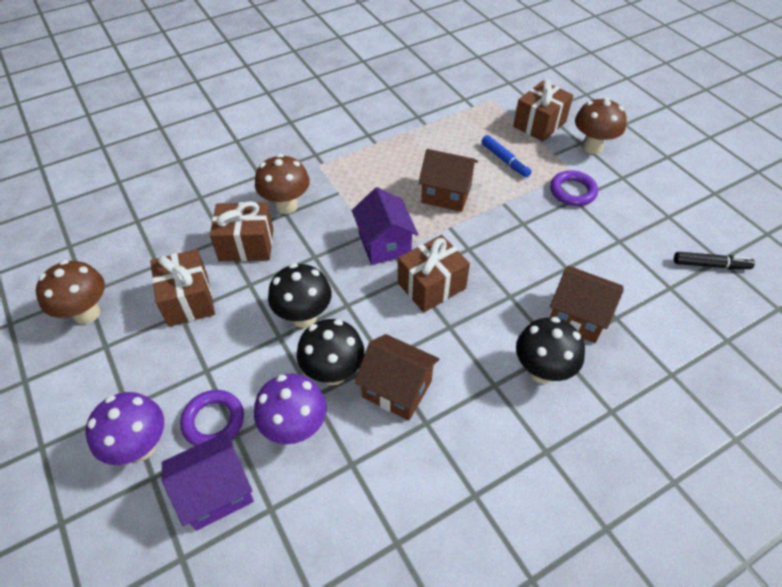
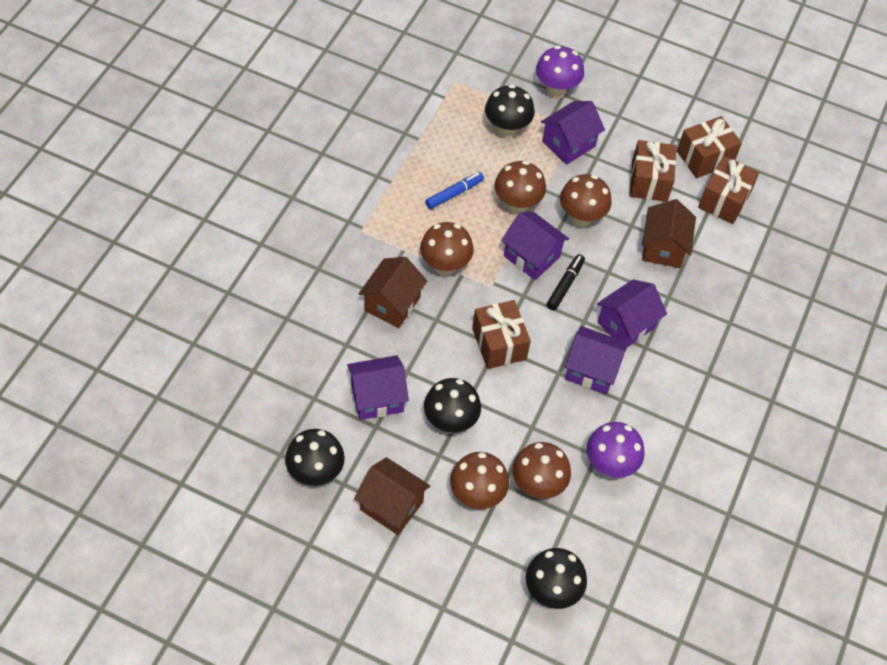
black mushroom: [268,263,332,328] [297,319,365,385] [516,317,585,384] = 3 -> [285,429,345,486] [424,378,481,433] [485,84,535,138] [526,548,587,609] = 4
brown mushroom: [36,260,105,324] [255,154,310,214] [575,97,627,154] = 3 -> [420,222,474,276] [450,452,509,509] [495,161,546,214] [512,442,571,499] [560,174,612,227] = 5
purple house: [162,431,254,531] [352,187,418,265] = 2 -> [347,355,409,420] [501,211,569,280] [541,101,605,165] [565,326,629,395] [597,279,667,348] = 5
purple ring: [180,390,244,446] [550,170,598,206] = 2 -> none = 0

